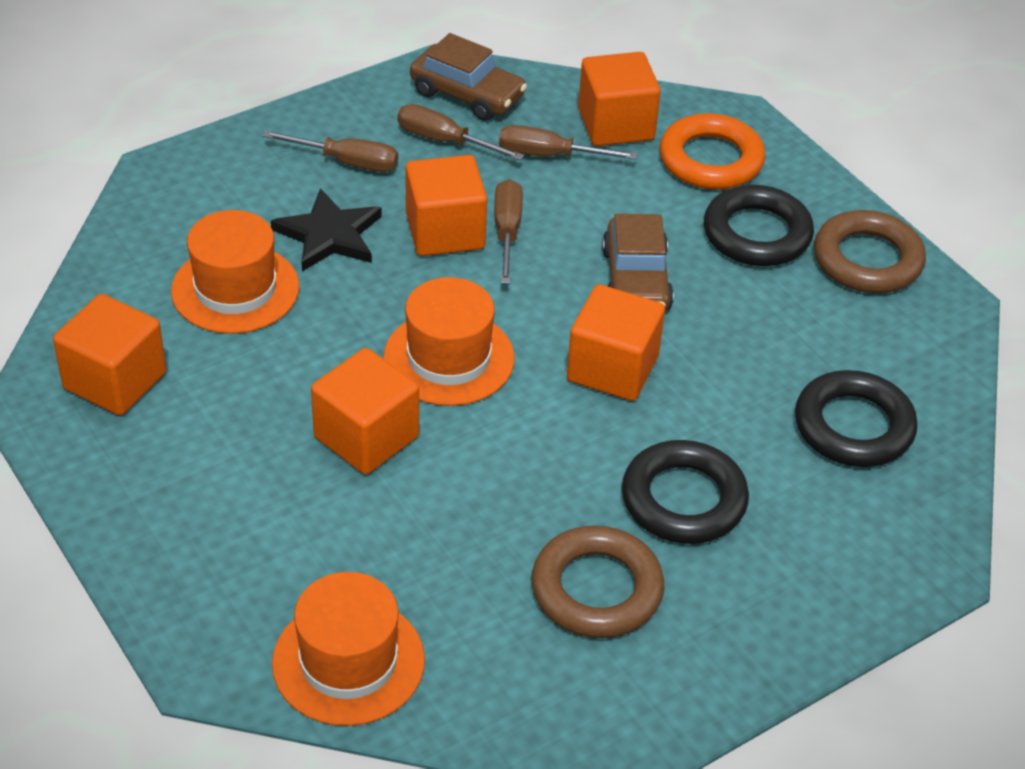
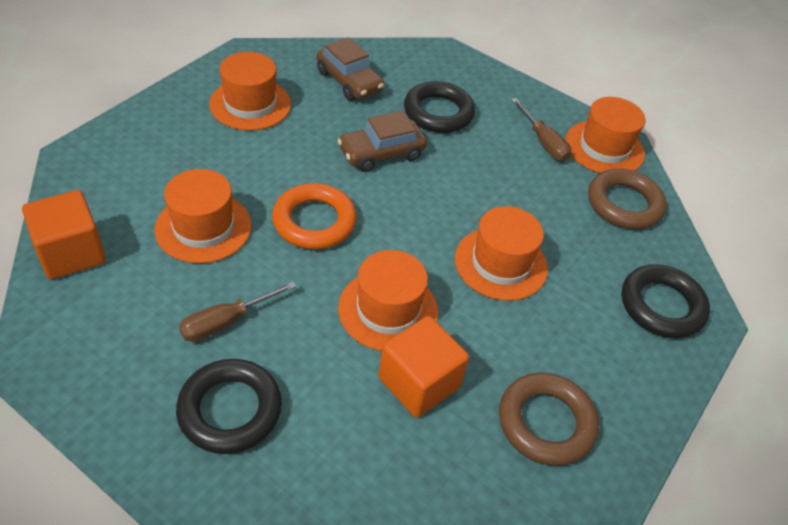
black star: [271,188,382,271] = 1 -> none = 0
brown screwdriver: [262,130,398,172] [397,104,524,161] [494,179,523,284] [499,125,638,160] = 4 -> [179,281,297,342] [511,98,572,161] = 2
orange cube: [53,294,166,416] [311,348,419,474] [405,155,487,256] [567,284,665,401] [578,52,661,146] = 5 -> [22,190,106,279] [378,316,469,418] = 2
orange hat: [171,210,299,334] [272,572,425,726] [383,277,515,406] = 3 -> [155,169,252,264] [209,52,291,131] [338,250,438,351] [455,206,548,301] [565,97,645,173] = 5

